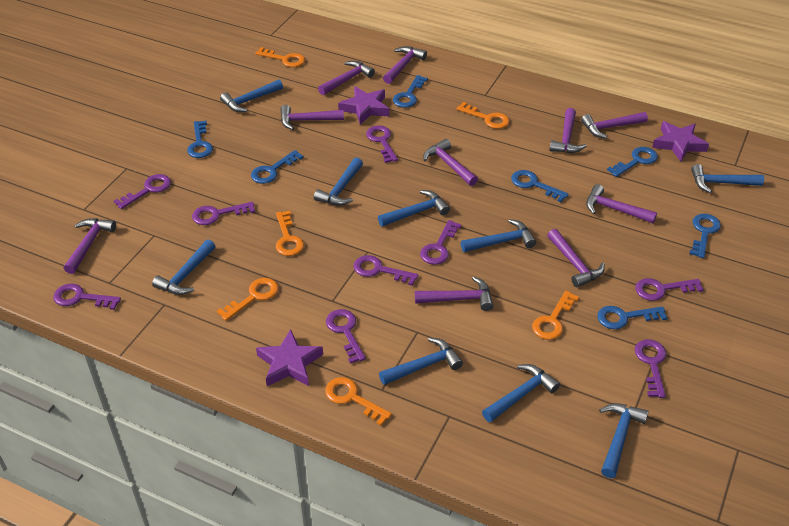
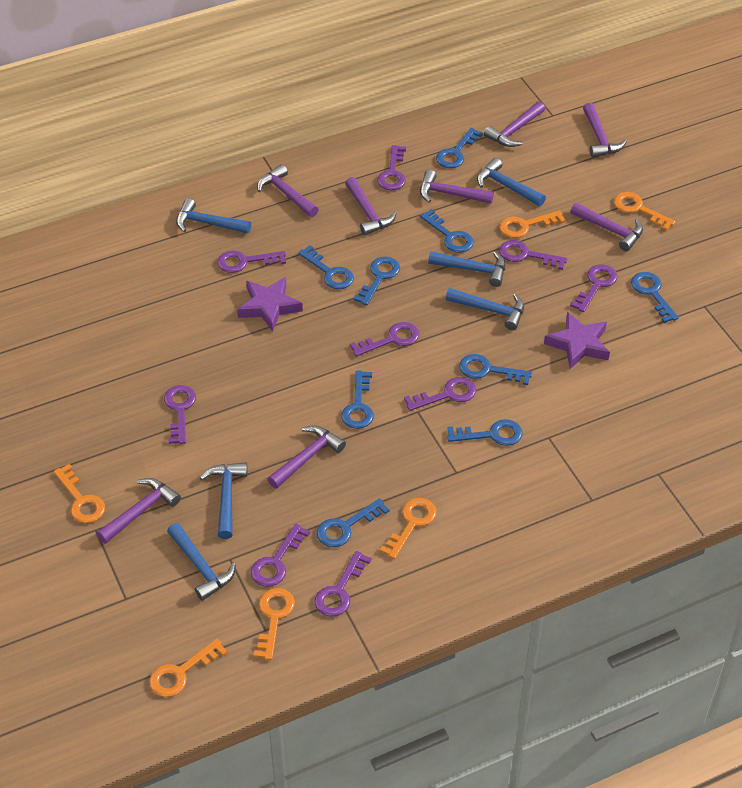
blue hammer: [152,239,216,295] [220,80,283,112] [314,157,363,206] [378,190,450,227] [379,337,463,385] [461,219,536,252] [482,364,560,422] [599,403,649,478] [691,164,764,193] = 9 -> [167,523,236,601] [176,198,251,234] [200,462,248,539] [428,251,505,287] [446,288,524,330] [477,158,546,206] = 6
blue key: [187,121,213,158] [251,150,304,184] [393,75,428,108] [511,170,569,202] [597,306,667,329] [607,147,658,177] [689,214,721,258] = 7 -> [298,245,354,289] [317,498,389,547] [341,371,374,429] [353,256,400,305] [420,209,474,253] [436,128,483,168] [447,419,523,446] [459,354,532,385] [631,272,679,323] = 9
purple hammer: [64,218,116,274] [280,105,344,130] [318,61,375,95] [383,46,427,84] [415,277,493,311] [423,139,478,186] [547,229,605,287] [549,108,586,153] [581,112,648,138] [586,184,657,223] = 10 -> [97,478,181,544] [257,164,319,217] [268,426,346,489] [345,177,397,235] [420,170,494,204] [484,101,545,147] [570,203,643,251] [583,103,627,157] = 8
purple star: [256,329,323,386] [338,86,389,125] [652,121,709,161] = 3 -> [237,277,303,332] [544,312,610,369] = 2

